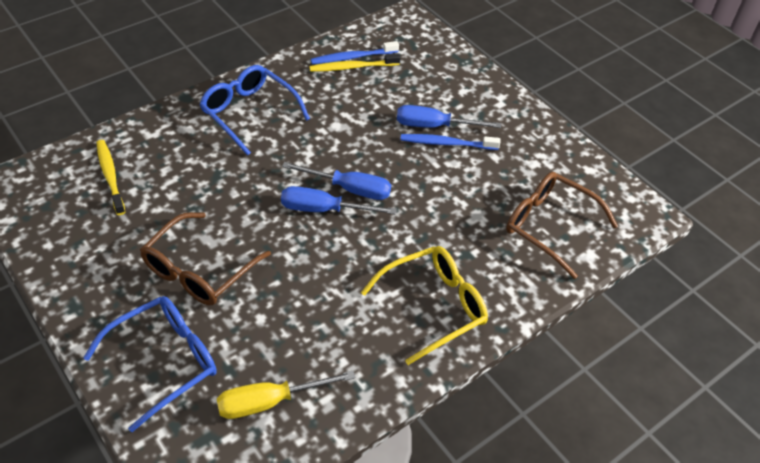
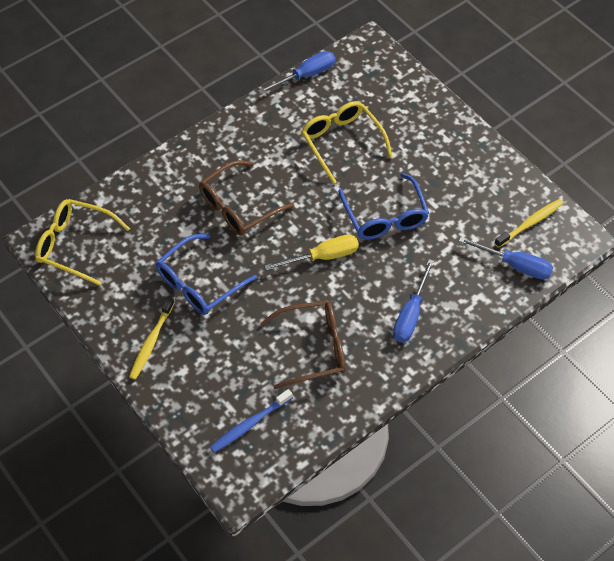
blue toothbrush: [311,41,399,64] [400,134,500,150] = 2 -> [210,389,293,453] = 1
yellow glasses: [361,246,488,365] = 1 -> [35,199,130,286] [301,101,393,184] = 2

